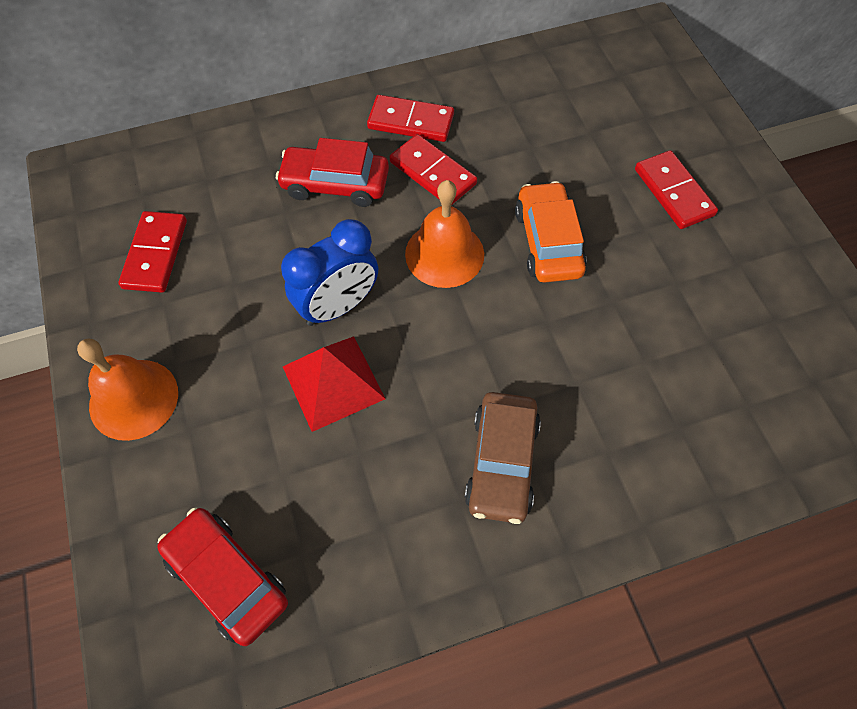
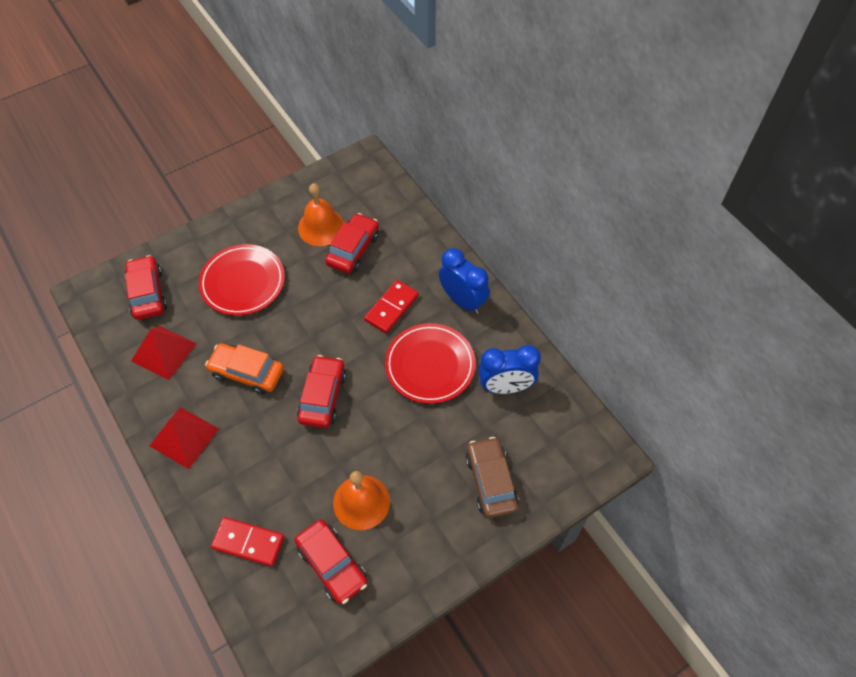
blue clock: [281,219,378,326] = 1 -> [439,248,489,314] [479,345,541,394] = 2
red car: [157,507,288,646] [276,138,389,207] = 2 -> [124,255,167,320] [295,520,367,604] [297,355,346,428] [325,213,379,274] = 4
red domino: [118,211,187,293] [367,95,454,142] [389,134,477,204] [635,150,718,229] = 4 -> [211,517,284,567] [364,280,419,333] = 2
red plate: none = 0 -> [199,244,285,316] [385,323,476,404] = 2
red pyramid: [283,336,385,432] = 1 -> [131,326,197,380] [150,407,219,469] = 2

